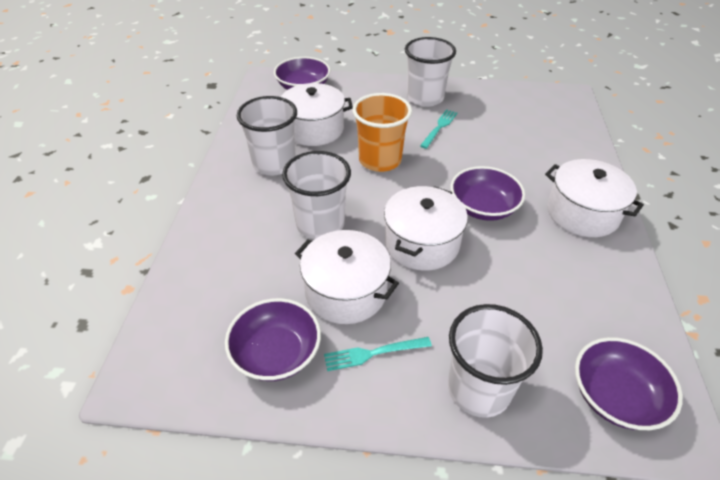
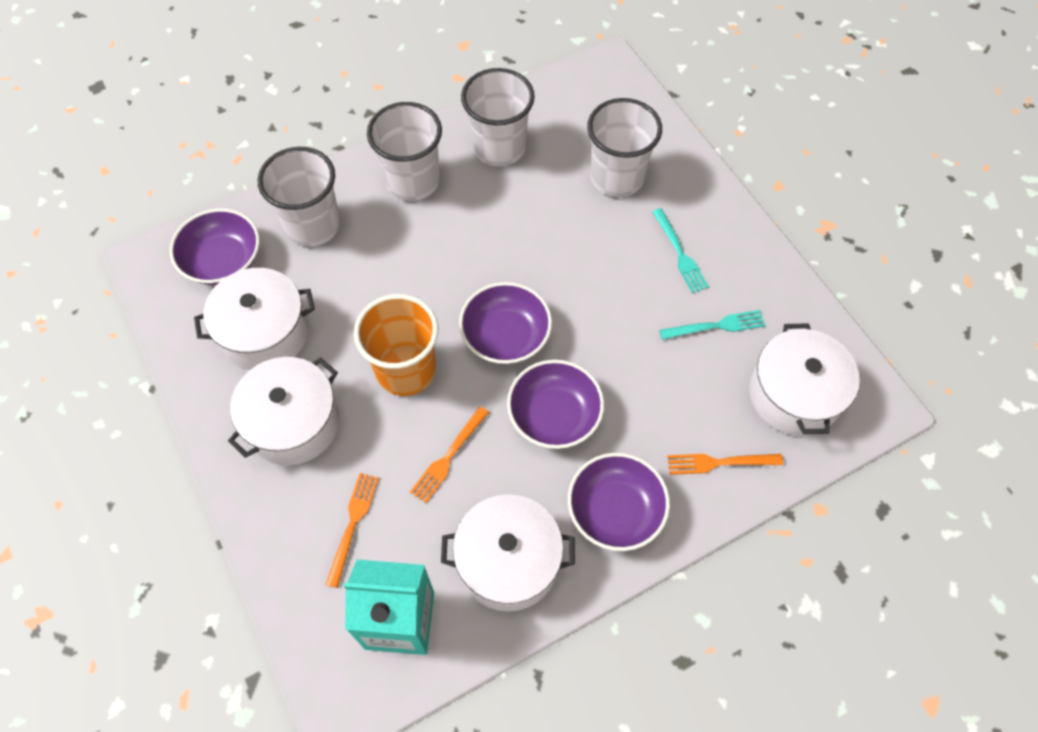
orange fork: none = 0 -> [325,473,379,588] [410,406,489,503] [667,454,783,475] = 3
turquoise carton: none = 0 -> [344,559,434,655] = 1

